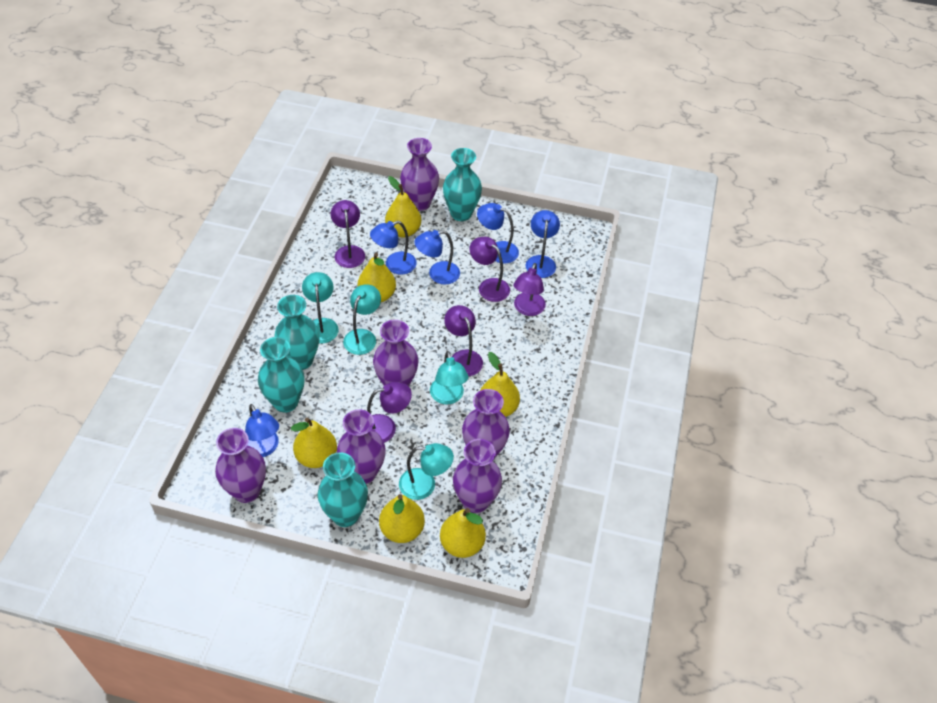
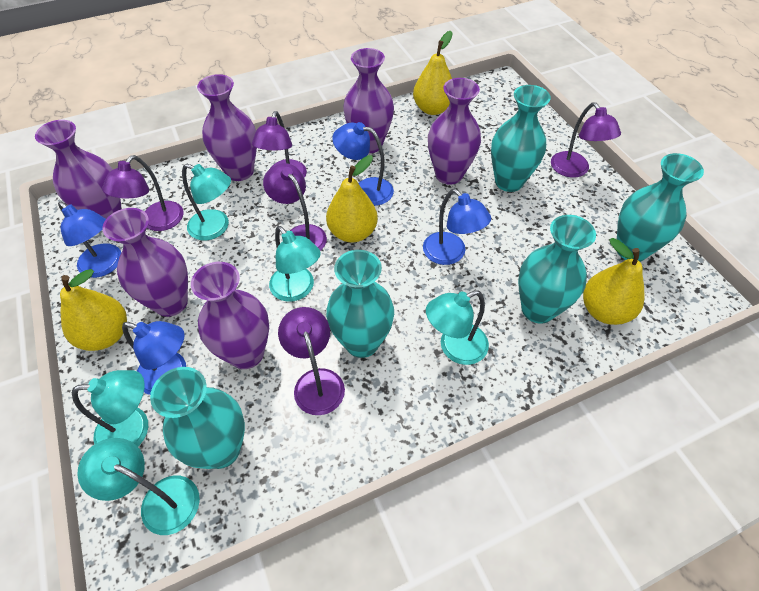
blue lamp: [245,404,279,457] [370,221,417,275] [414,230,460,285] [477,203,519,264] [526,210,560,278] = 5 -> [58,202,121,278] [122,321,186,395] [332,122,394,206] [423,189,491,265] = 4
turquoise lamp: [302,272,339,343] [343,284,381,355] [399,443,454,500] [430,351,469,405] = 4 -> [72,370,148,447] [77,438,200,535] [182,164,231,240] [269,226,321,302] [426,290,489,365] = 5
turquoise vase: [258,337,304,413] [274,295,319,370] [318,452,368,527] [443,148,482,221] = 4 -> [150,367,245,469] [326,250,394,358] [491,85,551,192] [518,215,596,324] [617,153,704,262] = 5
yellow pear: [291,418,337,468] [358,253,396,302] [379,494,425,543] [385,176,421,237] [440,508,486,558] [480,352,520,417] = 6 -> [60,269,127,351] [326,155,378,242] [413,31,453,115] [583,238,645,325] = 4

